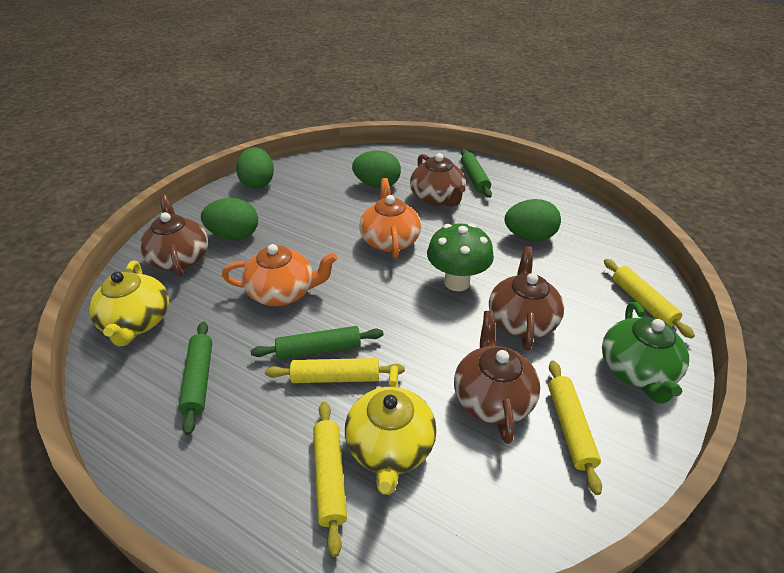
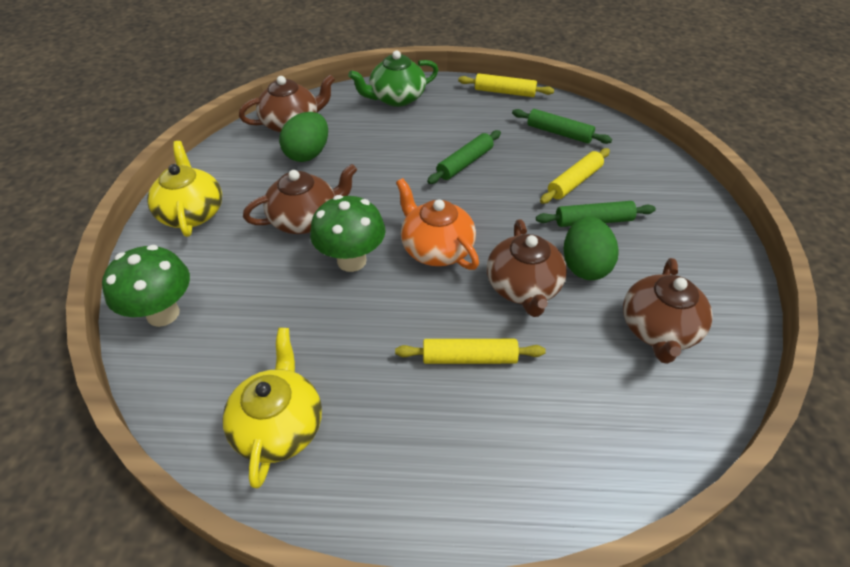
green egg: [201,198,258,240] [236,147,274,189] [352,150,401,188] [505,199,561,241] = 4 -> [279,112,328,162] [563,216,619,280] = 2
green mushroom: [427,223,494,291] = 1 -> [102,245,190,327] [310,195,385,272] = 2
orange teapot: [222,244,337,306] [359,178,421,258] = 2 -> [396,178,479,270] = 1
yellow rolling pin: [265,358,405,383] [313,402,347,557] [548,361,602,495] [604,259,695,339] = 4 -> [395,339,546,364] [458,73,554,97] [540,148,610,204] = 3

